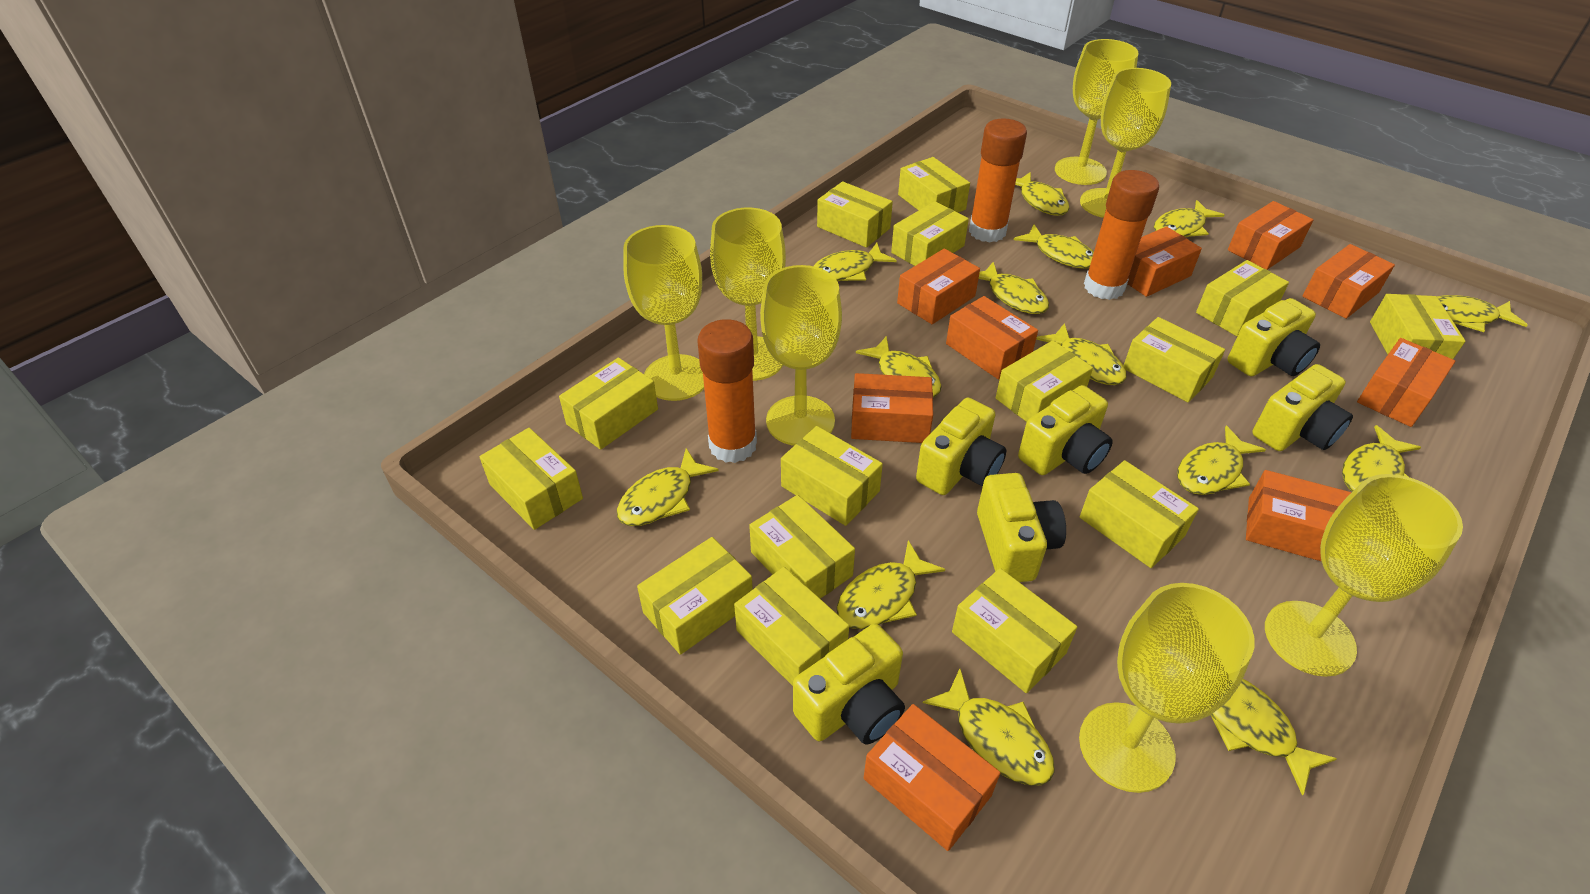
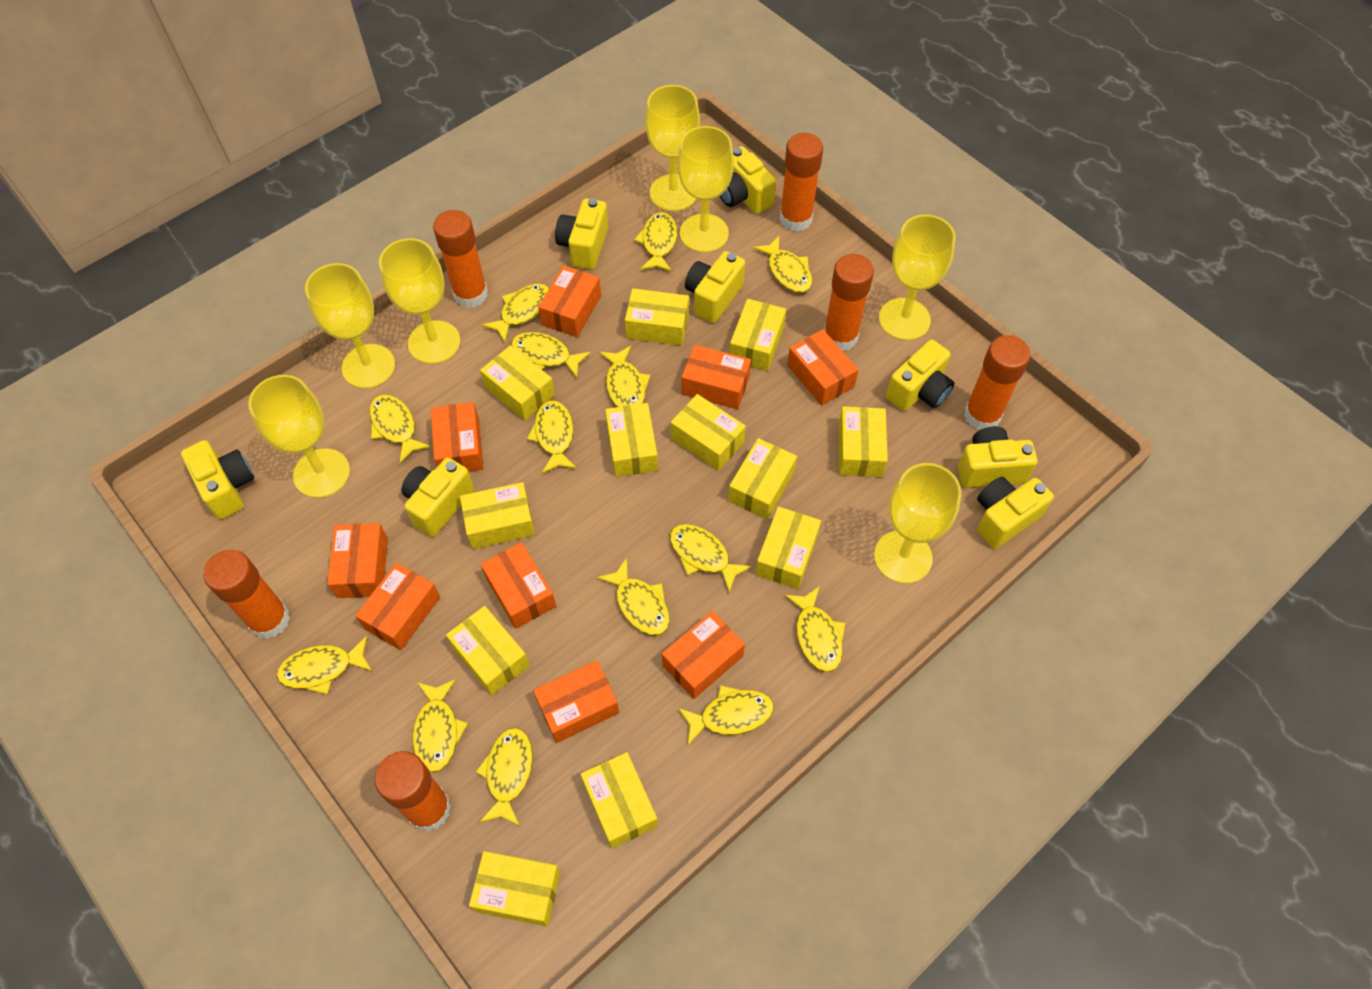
orange glue stick: [697,319,757,463] [969,118,1027,243] [1084,170,1159,300] = 3 -> [203,550,290,639] [375,751,451,832] [433,210,488,308] [779,133,823,232] [824,254,874,351] [964,335,1030,430] = 6
yellow box: [479,428,583,530] [559,357,658,450] [637,537,753,655] [734,567,849,686] [749,495,855,599] [781,426,883,526] [817,181,893,248] [891,201,969,266] [898,157,970,213] [952,568,1077,693] [996,340,1093,422] [1080,460,1199,568] [1123,317,1225,402] [1196,260,1289,336] [1370,294,1466,359] = 15 -> [446,606,530,695] [460,482,535,549] [469,851,560,926] [480,345,555,421] [581,752,658,849] [605,403,658,477] [625,288,689,346] [671,394,746,471] [728,438,797,519] [730,299,786,371] [756,506,821,589] [839,406,888,477] = 12
yellow camera: [793,624,905,744] [916,397,1006,495] [977,473,1066,582] [1018,385,1113,475] [1228,298,1320,377] [1252,364,1353,451] = 6 -> [181,440,254,519] [402,458,474,537] [555,198,608,270] [685,251,745,323] [720,146,776,214] [886,340,954,411] [958,426,1037,488] [977,477,1054,549] = 8

